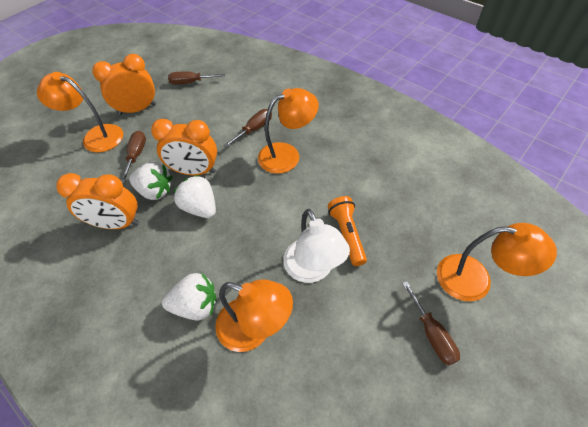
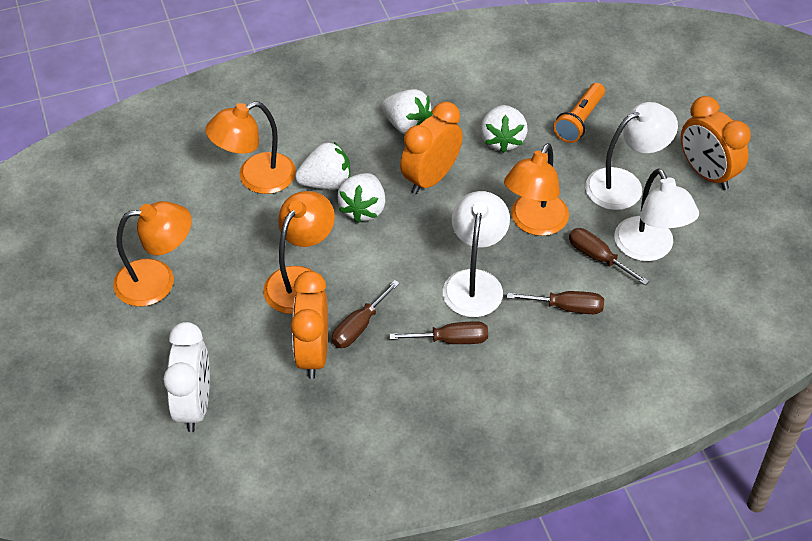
white clock: none = 0 -> [163,322,210,432] = 1
white lamp: [283,209,350,283] = 1 -> [443,191,510,317] [585,102,678,210] [614,168,699,261] = 3
white strawberry: [129,162,173,200] [162,273,217,320] [173,175,216,218] = 3 -> [295,142,350,190] [337,173,386,223] [381,89,433,134] [481,105,528,153] = 4

